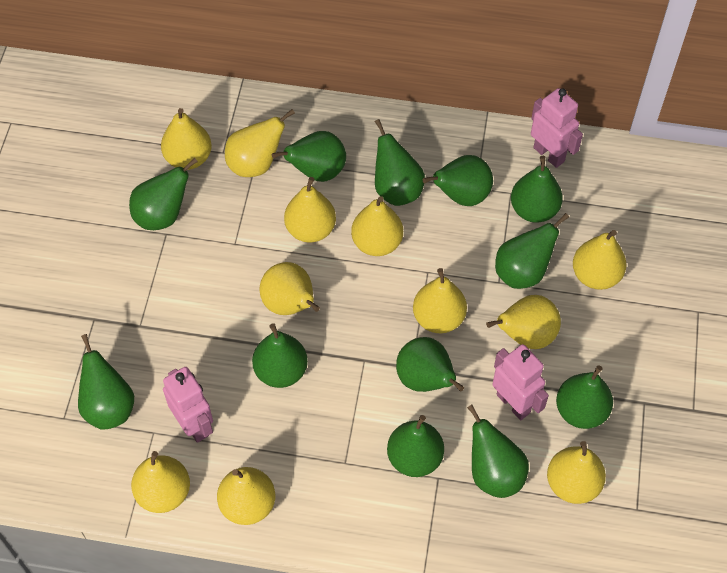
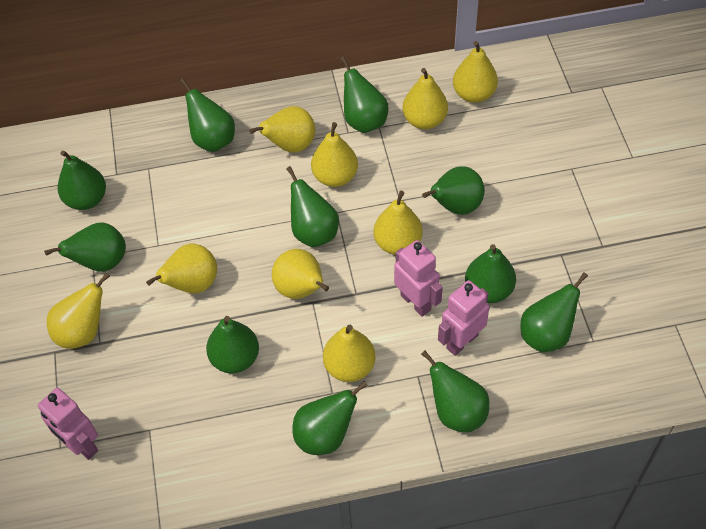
green pear: [78,334,134,430] [129,157,198,230] [252,323,308,388] [272,131,346,182] [375,119,425,206] [387,415,444,477] [396,337,464,392] [422,155,493,206] [467,405,529,498] [495,213,569,289] [511,156,563,223] [556,365,613,429] = 12 -> [44,222,126,272] [58,151,106,210] [180,78,235,152] [206,316,259,373] [286,166,339,247] [292,381,368,455] [340,56,389,133] [421,351,490,432] [422,166,485,215] [465,244,516,303] [520,272,588,353] = 11
yellow pear: [131,451,190,513] [161,108,212,170] [217,467,275,525] [225,109,295,177] [259,262,320,315] [284,177,336,242] [351,196,403,256] [413,268,467,333] [486,295,561,349] [547,441,606,504] [573,230,627,290] = 11 -> [47,272,110,349] [146,243,217,293] [249,106,316,153] [272,249,329,299] [311,122,358,187] [323,325,376,382] [373,191,423,255] [403,68,448,129] [453,41,498,103] = 9

